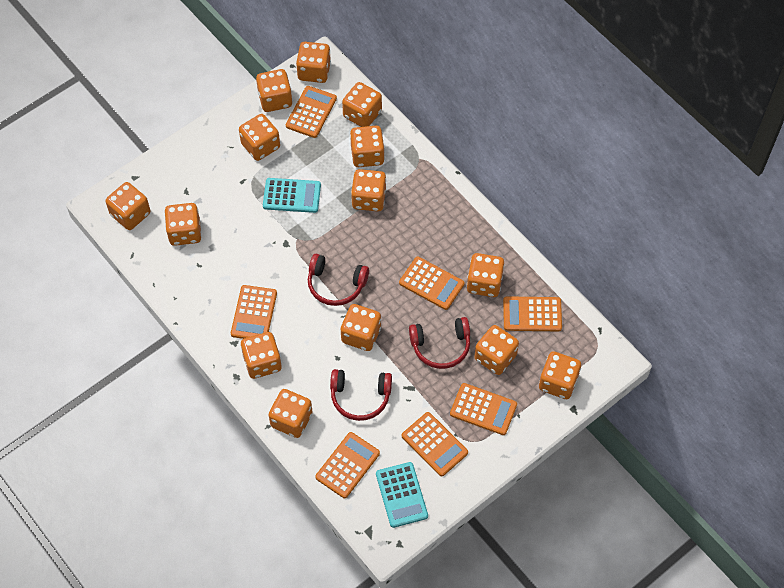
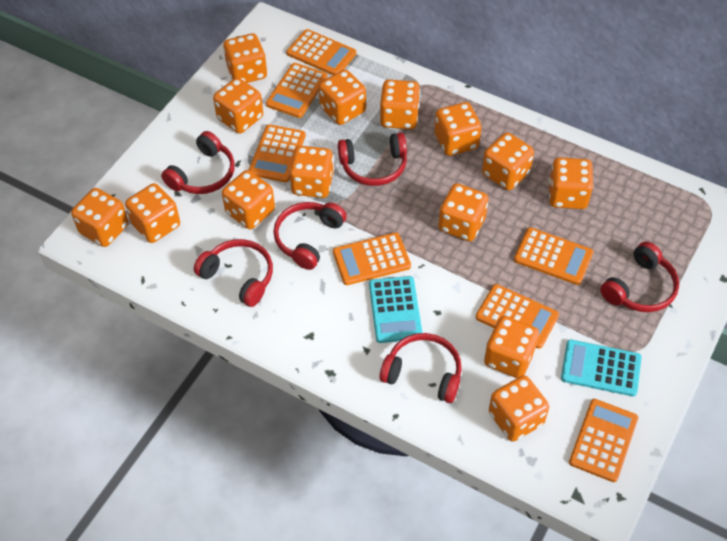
red headphones: [308,254,369,306] [330,369,392,421] [409,317,470,369] = 3 -> [161,131,235,194] [194,239,273,307] [273,202,347,270] [338,133,407,186] [380,333,462,403] [600,242,679,312] = 6

